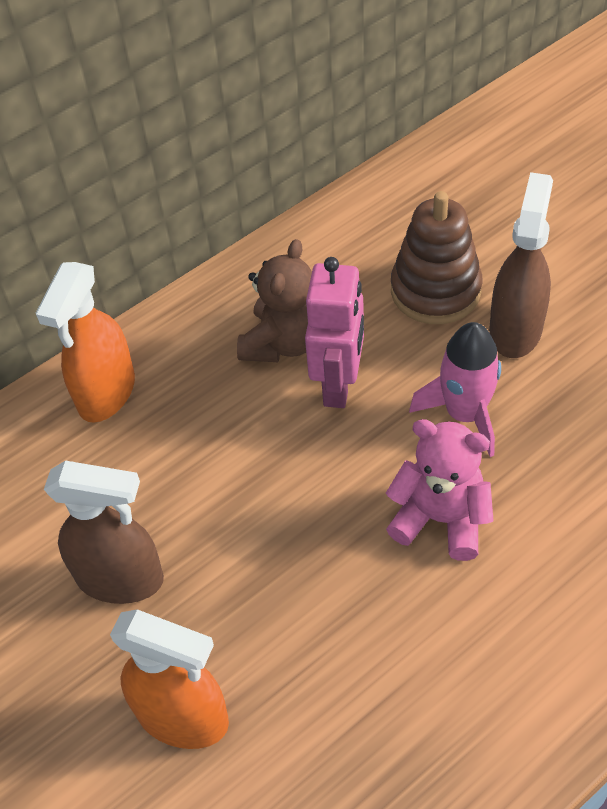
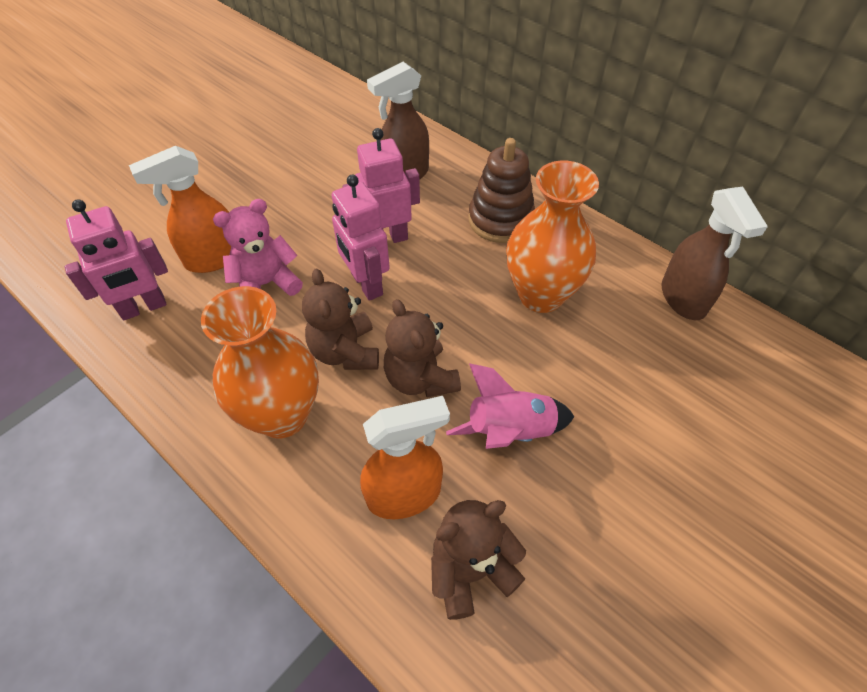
brown teddy bear: [237,239,312,362] = 1 -> [302,268,379,370] [384,299,461,397] [431,500,526,620] = 3
orange vase: none = 0 -> [201,286,319,438] [506,161,599,313] = 2
pink robot: [305,257,364,408] = 1 -> [65,199,168,320] [332,175,390,301] [343,128,420,243] = 3

